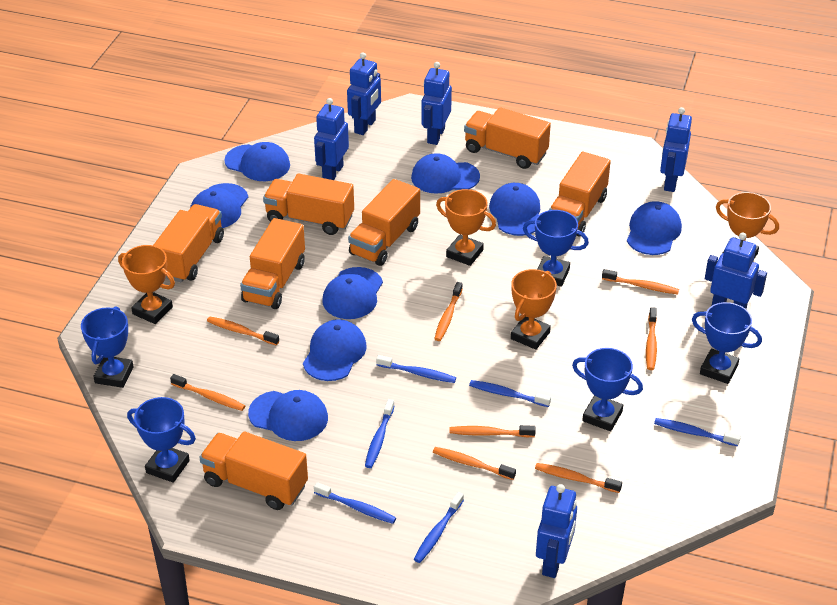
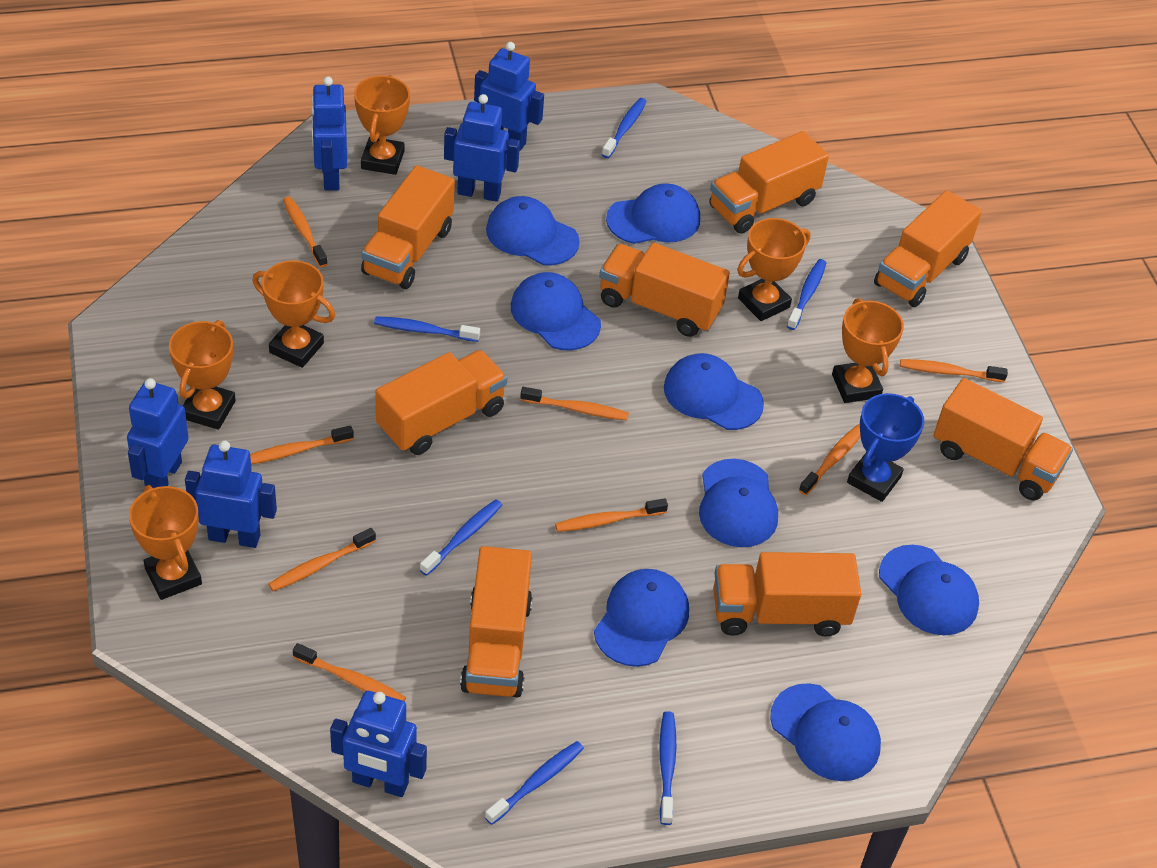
blue trophy: [81,306,134,388] [127,397,196,483] [523,210,589,287] [572,348,643,431] [692,302,762,384] = 5 -> [847,393,924,502] = 1
orange trophy: [118,245,175,324] [436,189,496,266] [511,269,557,350] [716,192,779,259] = 4 -> [129,485,202,600] [169,320,236,430] [253,260,335,368] [354,75,410,175] [737,218,810,321] [832,298,904,403] = 6
orange truck: [153,204,224,282] [199,431,308,510] [240,218,305,309] [263,173,354,235] [348,179,420,266] [464,107,551,169] [549,152,611,236] = 7 -> [361,165,455,289] [376,350,507,455] [460,546,532,698] [599,243,730,337] [709,131,829,234] [713,552,861,637] [874,190,982,307] [933,378,1073,500] = 8

